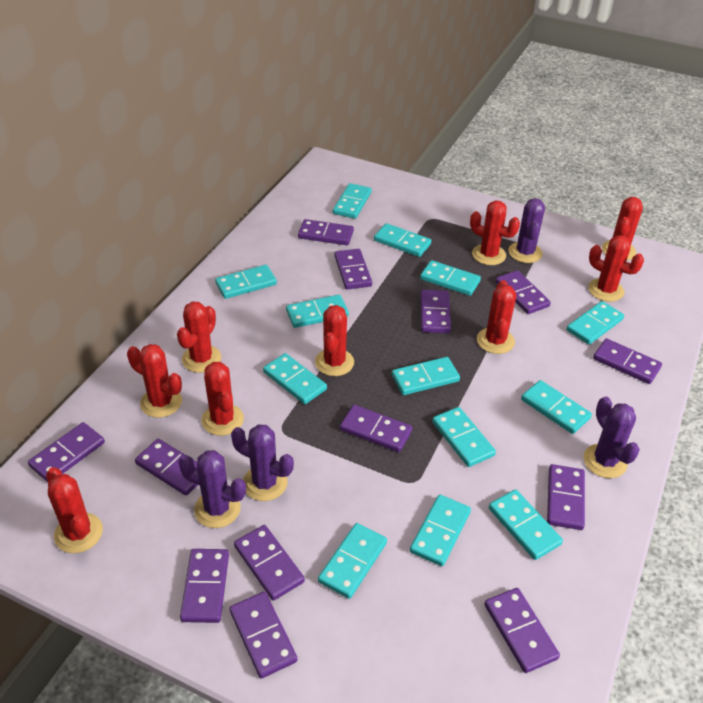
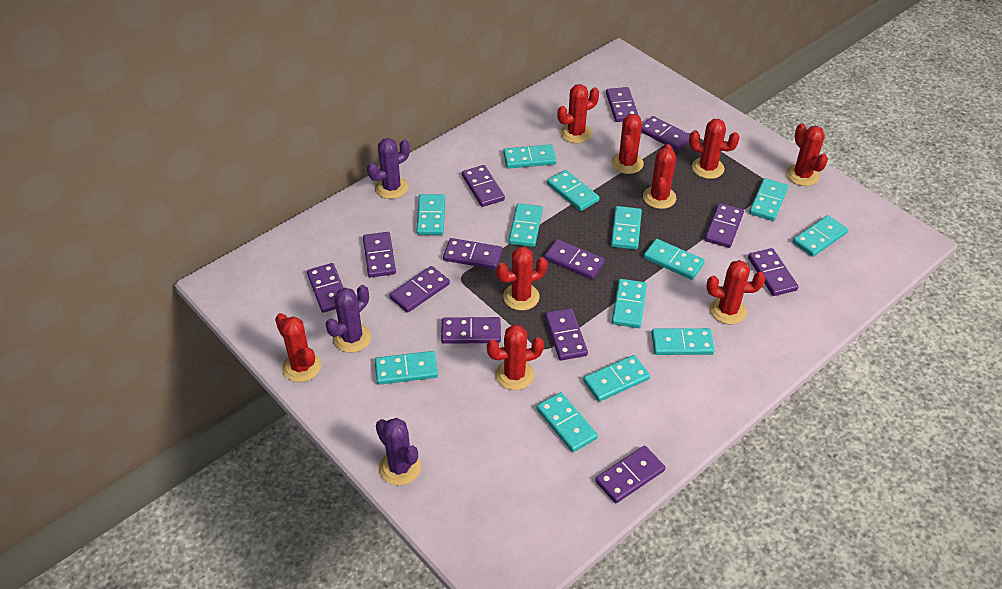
purple cactus: [178,450,246,528] [231,424,294,501] [508,198,545,263] [583,397,640,478] = 4 -> [325,285,371,353] [367,138,410,199] [376,418,421,485] = 3

